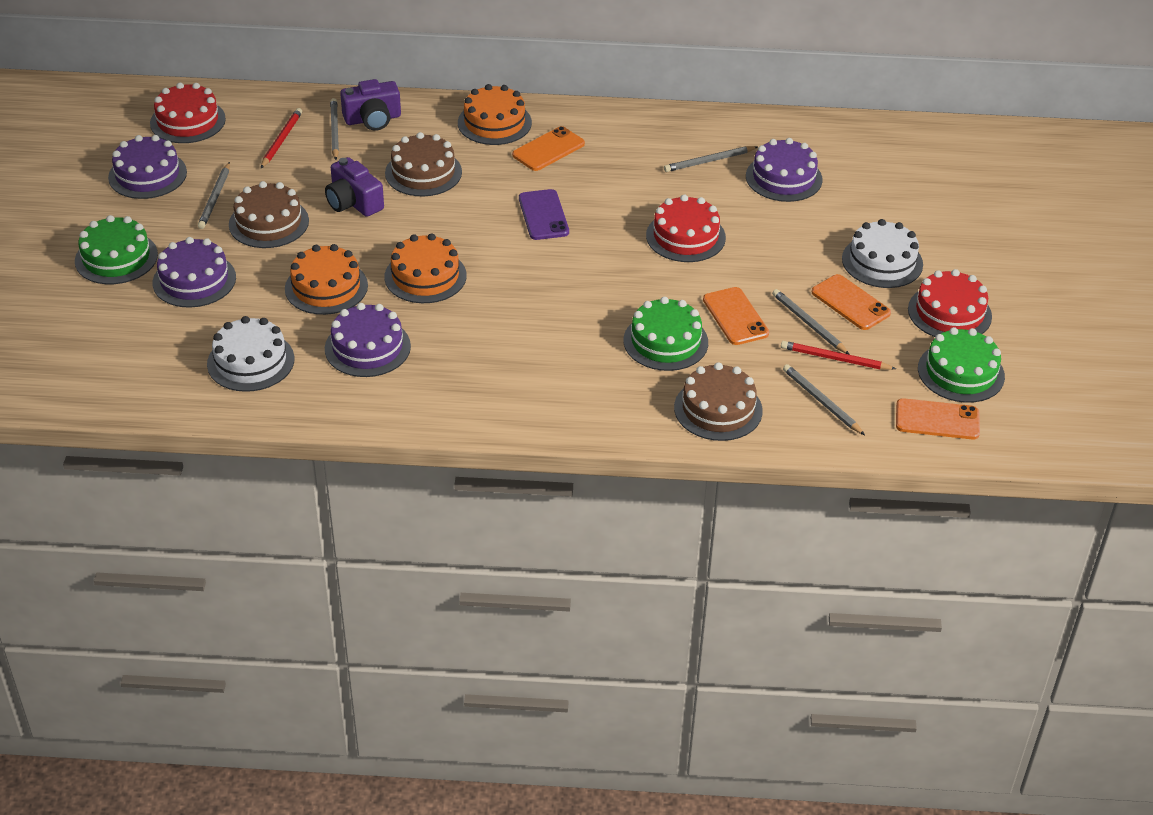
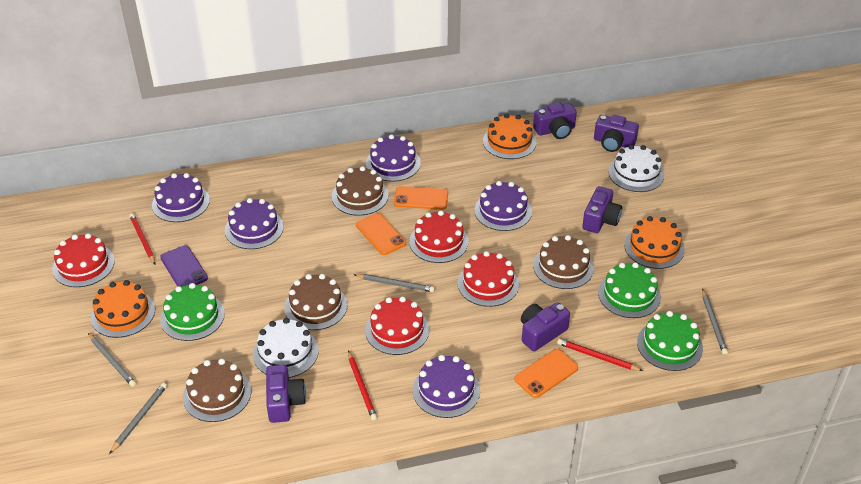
brown cake: [229,181,309,248] [385,132,462,196] [674,362,763,441] = 3 -> [183,359,251,422] [284,274,347,330] [332,166,388,216] [533,235,594,289] = 4
grey pencil: [198,162,230,229] [330,98,339,160] [664,146,758,172] [772,289,850,355] [783,364,865,435] = 5 -> [88,333,136,387] [109,383,167,454] [354,274,435,292] [702,289,728,355] = 4
orange phone: [512,126,585,171] [703,287,769,345] [812,274,891,330] [896,398,980,440] = 4 -> [356,213,406,255] [394,186,448,210] [514,349,578,398] = 3
purple cake: [108,135,187,199] [153,237,236,308] [325,303,411,377] [746,138,822,202] = 4 -> [152,173,210,222] [225,198,284,249] [366,134,421,182] [413,355,480,418] [474,181,532,231] = 5
purple camera: [325,157,384,217] [340,79,401,131] = 2 -> [266,364,306,423] [521,302,570,351] [533,102,577,139] [582,186,622,233] [594,115,639,152] = 5
red cake: [150,83,226,143] [646,195,726,262] [908,269,992,337] = 3 -> [52,233,115,287] [365,297,429,355] [409,211,469,263] [458,251,519,307] = 4
red pencil: [261,108,302,168] [781,341,896,370] = 2 -> [129,213,155,264] [348,351,377,421] [557,339,643,371] = 3

